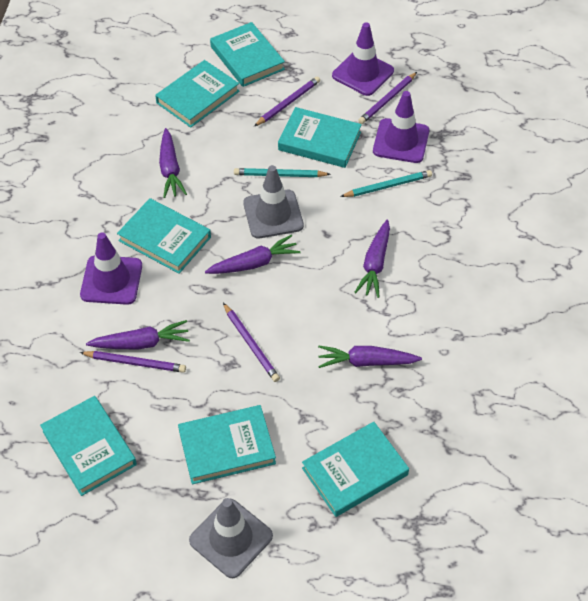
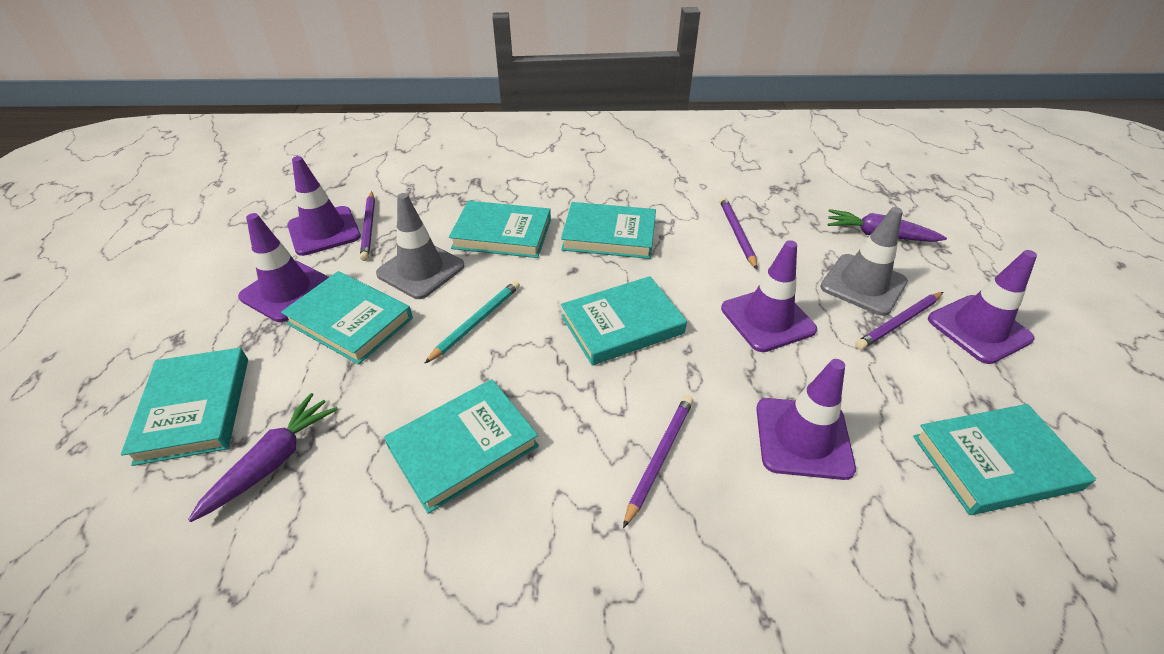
purple carrot: [86,320,190,350] [159,128,187,198] [205,235,301,274] [318,346,422,368] [355,220,390,298] = 5 -> [188,393,338,522] [828,209,947,242] = 2
purple traffic cone: [80,232,142,305] [332,22,394,96] [373,91,429,163] = 3 -> [238,213,329,322] [287,156,361,256] [721,240,817,352] [756,359,856,480] [928,250,1037,364] = 5
turquoise pencil: [234,168,331,177] [340,170,432,197] = 2 -> [424,281,520,364] = 1

